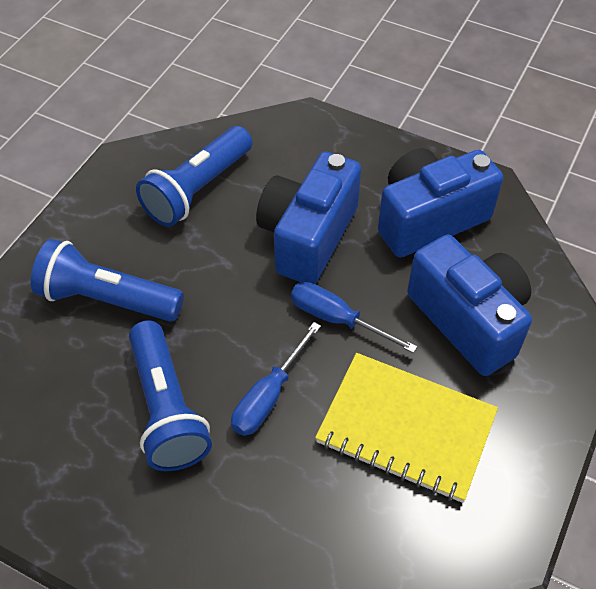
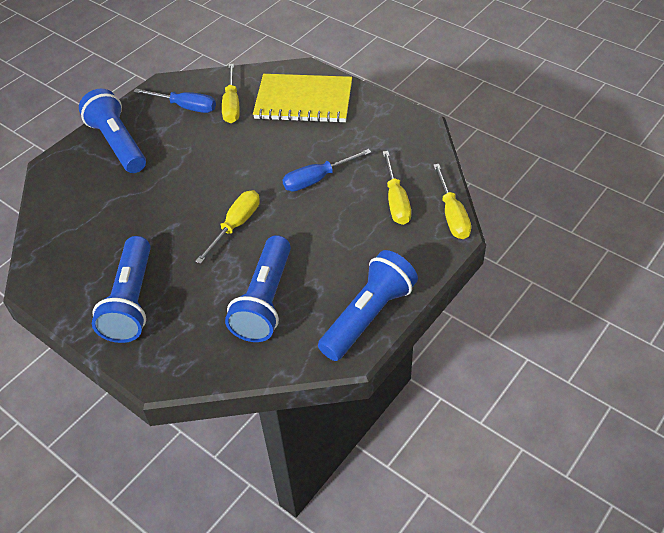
blue camera: [256,152,361,284] [378,148,503,257] [407,235,532,376] = 3 -> none = 0
blue flashlight: [31,239,184,322] [129,320,212,471] [136,126,252,227] = 3 -> [79,88,146,173] [92,236,151,343] [225,235,291,342] [318,250,418,361] = 4
yellow screwdriver: none = 0 -> [195,190,260,264] [222,64,240,123] [383,151,411,225] [433,164,471,239] = 4

